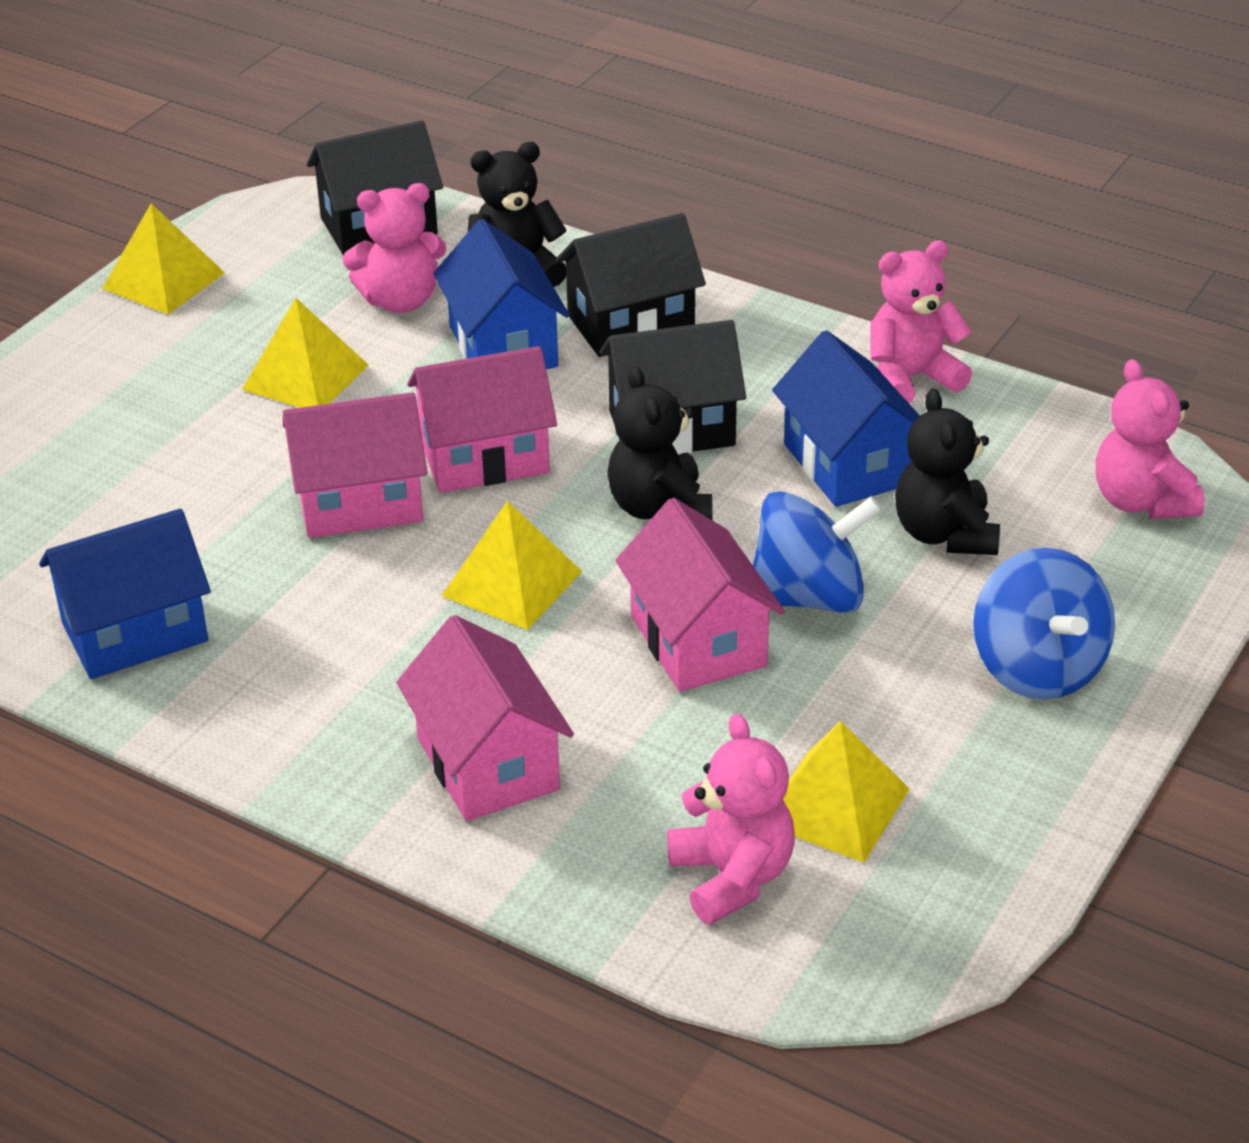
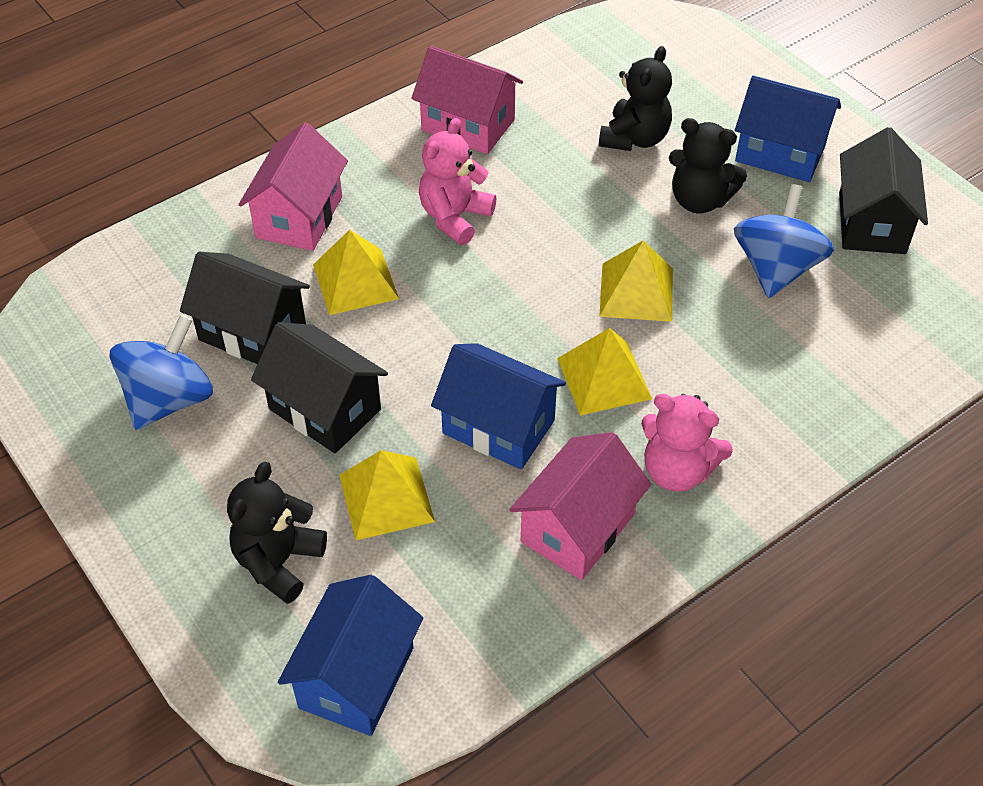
pink house: [283,392,428,538] [396,615,574,821] [407,346,557,493] [615,498,785,692] = 4 -> [238,122,348,251] [411,46,523,154] [510,432,651,580] = 3
pink teddy bear: [342,183,447,313] [667,714,795,925] [870,240,972,403] [1096,359,1204,519] = 4 -> [419,118,497,245] [641,394,733,492] = 2

